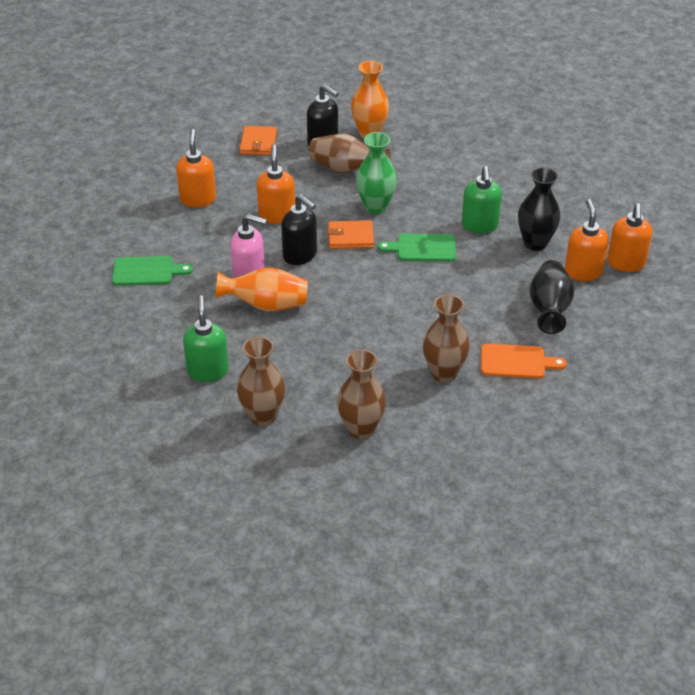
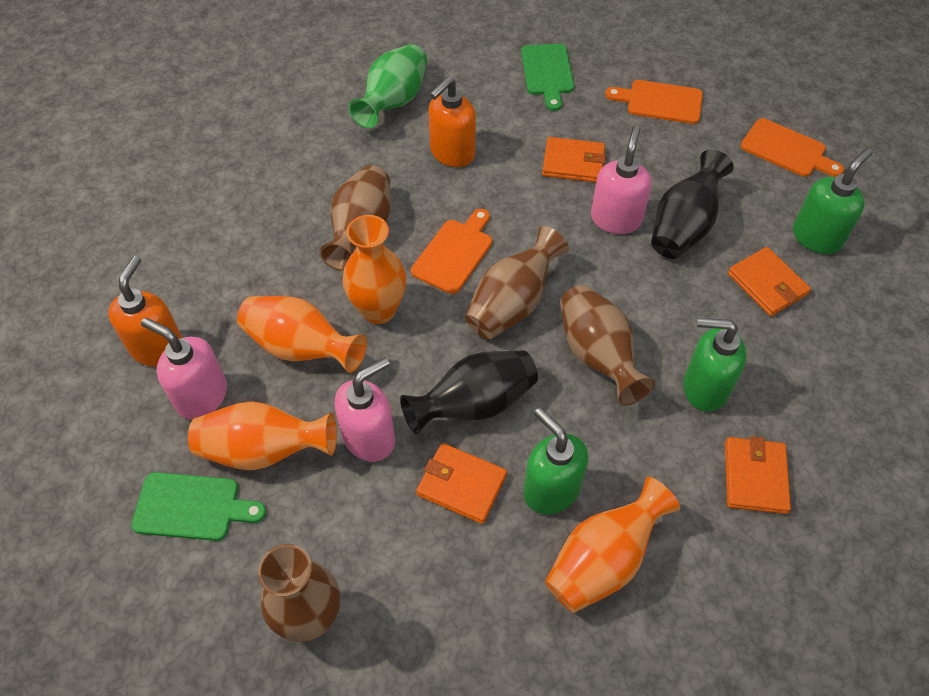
black soap dispenser: [281,194,317,265] [307,84,339,146] = 2 -> none = 0
green soap dispenser: [183,295,229,382] [461,166,502,234] = 2 -> [523,408,588,514] [683,318,747,412] [793,148,873,254] = 3
orange cutting board: [481,344,567,379] = 1 -> [411,209,492,294] [605,80,703,124] [741,118,844,177] = 3
orange soap dispenser: [176,129,216,207] [257,145,295,224] [565,199,609,281] [607,203,652,272] = 4 -> [108,256,182,367] [428,76,476,167] = 2
orange vase: [216,267,308,311] [351,61,389,138] = 2 -> [188,401,337,470] [237,296,367,373] [343,215,406,324] [545,477,680,613] = 4
orange wallet: [239,126,277,155] [327,220,374,249] = 2 -> [416,443,507,524] [542,137,606,182] [725,436,791,514] [728,247,811,316] = 4
pink soap dispenser: [230,214,267,278] = 1 -> [141,318,227,420] [335,357,395,462] [591,125,652,234] = 3

